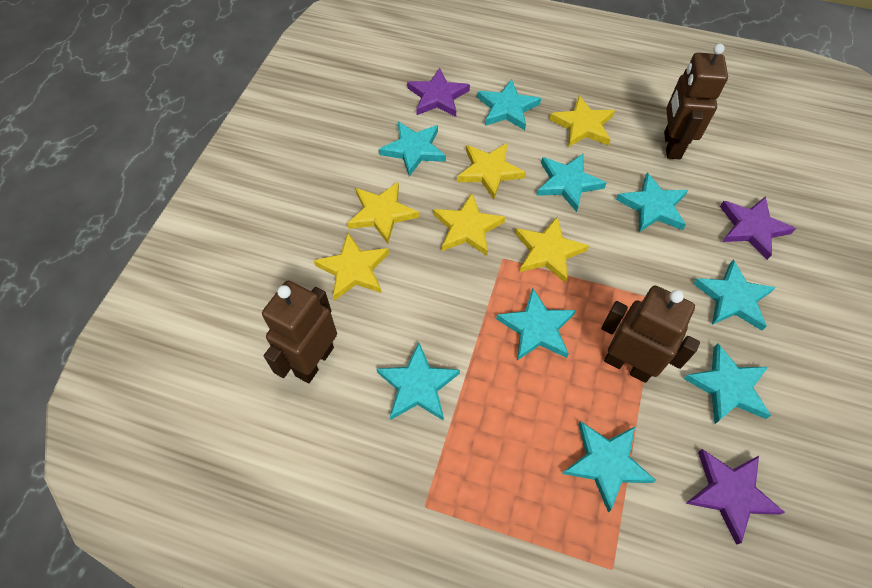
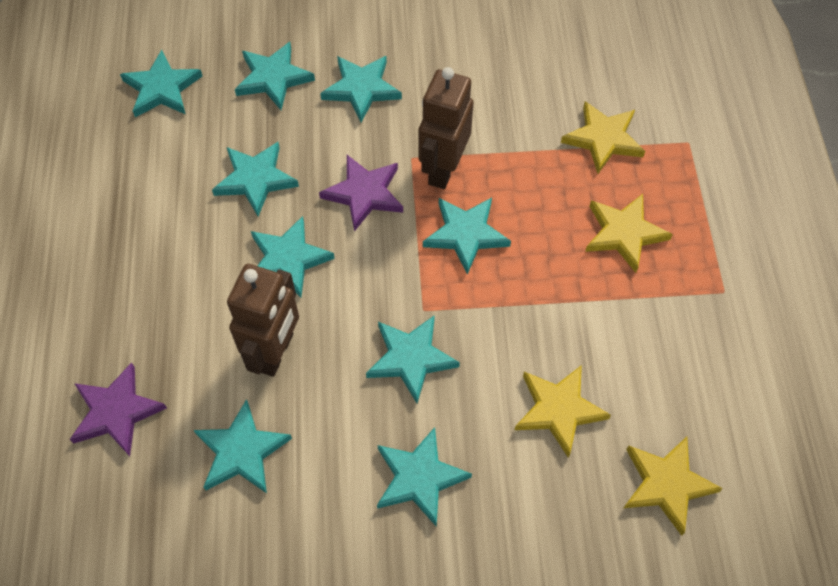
brown robot: [262,281,337,383] [601,286,700,383] [664,44,728,160] = 3 -> [227,264,299,377] [419,67,474,189] = 2
purple star: [407,68,470,117] [685,449,785,545] [720,196,796,260] = 3 -> [69,362,167,456] [319,155,403,232] = 2
yellow star: [314,233,389,301] [347,182,419,244] [434,193,505,256] [457,143,526,199] [515,216,589,283] [549,96,615,147] = 6 -> [515,365,611,458] [561,101,645,174] [585,194,673,273] [624,437,723,536] = 4

